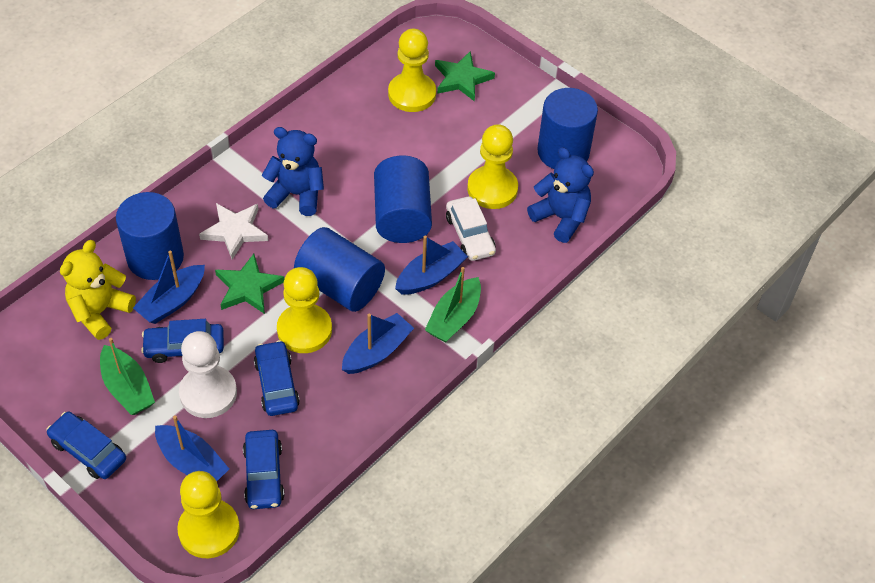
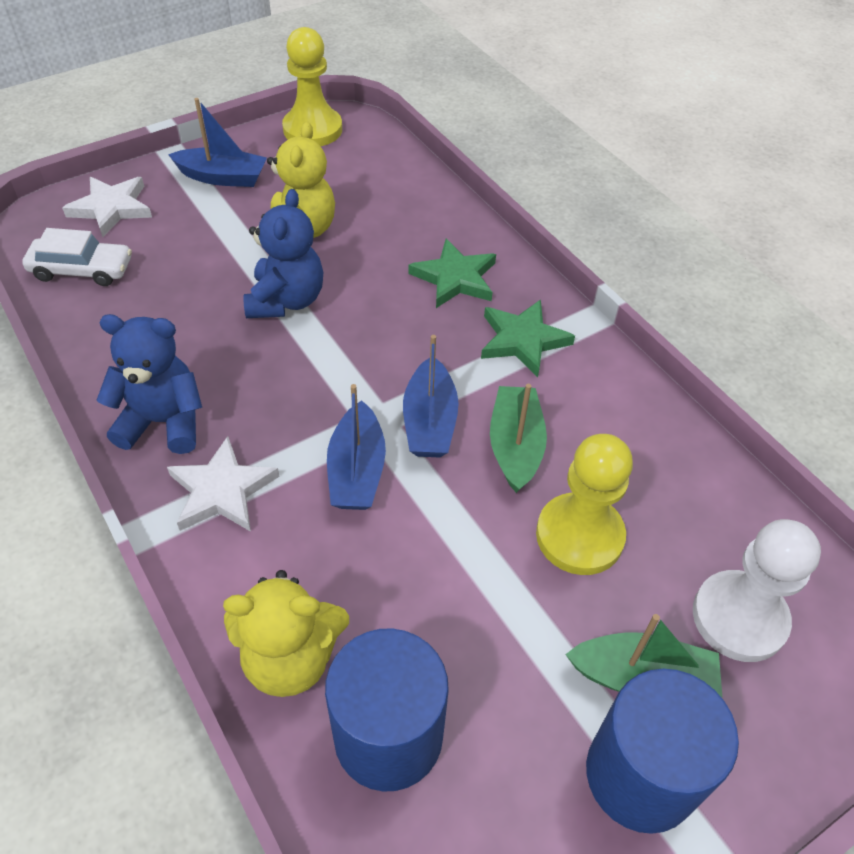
blue boat: [133,250,205,324] [155,415,229,481] [342,313,414,374] [395,236,468,295] = 4 -> [168,98,267,187] [327,384,386,510] [403,335,459,457] = 3
blue car: [46,412,126,479] [141,319,224,363] [243,430,284,509] [254,340,300,416] = 4 -> none = 0
blue cylinder: [116,192,184,280] [294,227,385,312] [374,155,432,243] [537,88,598,169] = 4 -> [325,628,449,792] [586,669,739,834] = 2
white star: [199,203,268,260] = 1 -> [62,177,152,237] [167,436,280,532] = 2
yellow pawn: [177,471,240,558] [277,267,332,353] [388,28,436,112] [467,124,518,209] = 4 -> [282,27,342,146] [536,434,633,575] = 2
yellow teddy bear: [60,240,136,340] = 1 -> [223,570,349,697] [267,121,335,238] = 2

